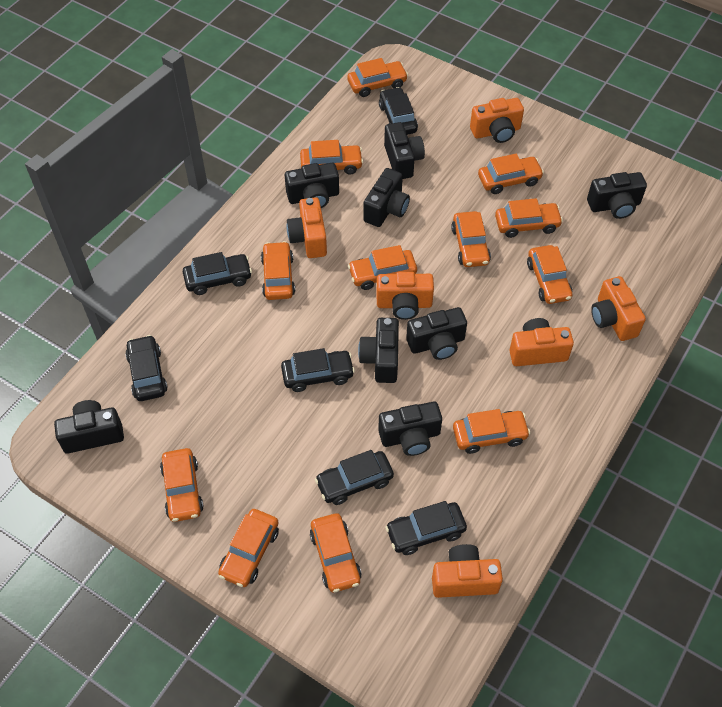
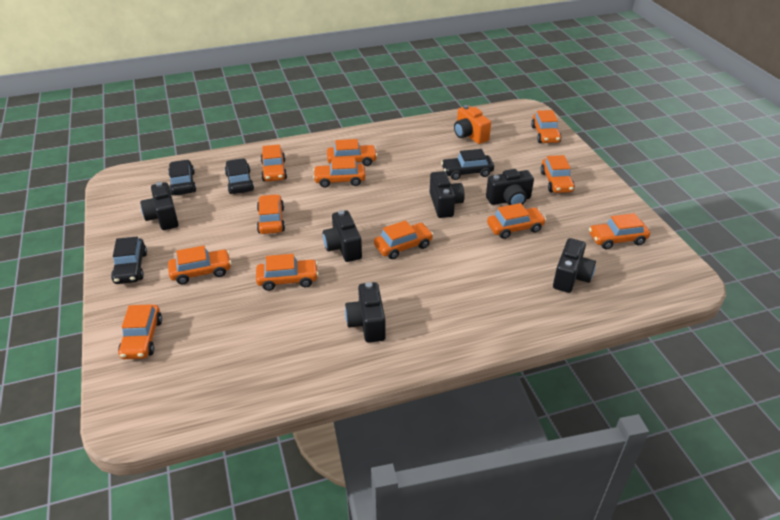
black camera: [54,400,124,454] [285,163,339,208] [358,318,399,383] [363,168,410,227] [378,401,442,456] [384,122,425,179] [406,307,467,360] [587,172,647,219] = 8 -> [140,182,178,230] [323,210,362,262] [345,282,386,343] [430,171,465,218] [486,169,534,205] [553,238,596,293] = 6
black car: [125,335,168,401] [183,252,252,295] [281,348,355,392] [315,450,394,505] [379,87,418,135] [385,501,467,555] = 6 -> [111,237,147,284] [168,159,196,195] [225,158,254,194] [441,149,494,180] = 4
orange camera: [287,197,327,258] [376,272,434,320] [432,544,503,598] [470,98,524,143] [509,318,574,366] [591,276,646,341] = 6 -> [454,105,491,144] = 1

